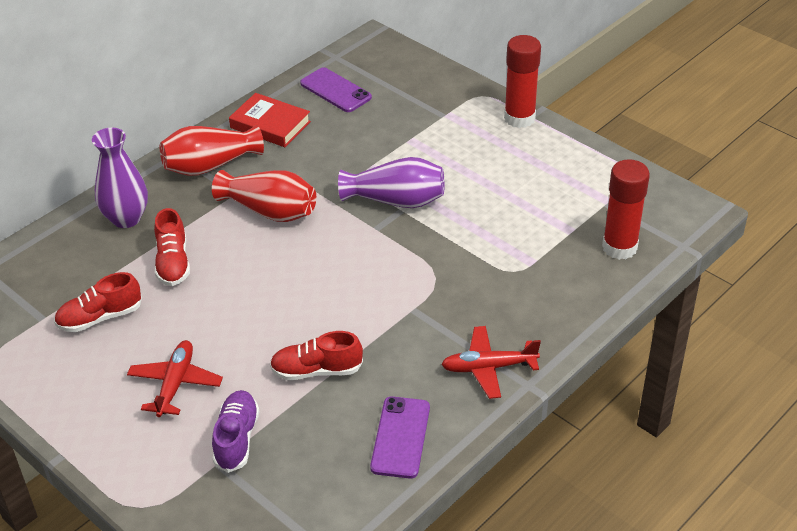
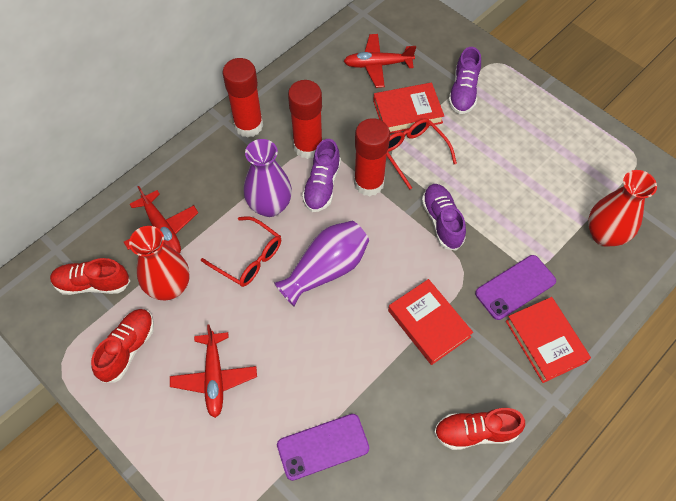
purple shoe: [212,390,259,473] = 1 -> [302,139,341,212] [422,184,466,251] [448,47,481,114] = 3
red book: [229,93,311,147] = 1 -> [373,82,444,134] [388,279,473,365] [506,297,591,383] = 3
red glasses: none = 0 -> [201,216,281,287] [387,118,457,190] = 2
red glue stick: [504,35,541,128] [602,159,650,260] = 2 -> [222,58,263,138] [288,80,323,159] [354,118,390,196] = 3
red plane: [127,340,223,417] [441,326,541,399] = 2 -> [124,186,198,254] [170,325,257,418] [344,34,416,88] = 3

